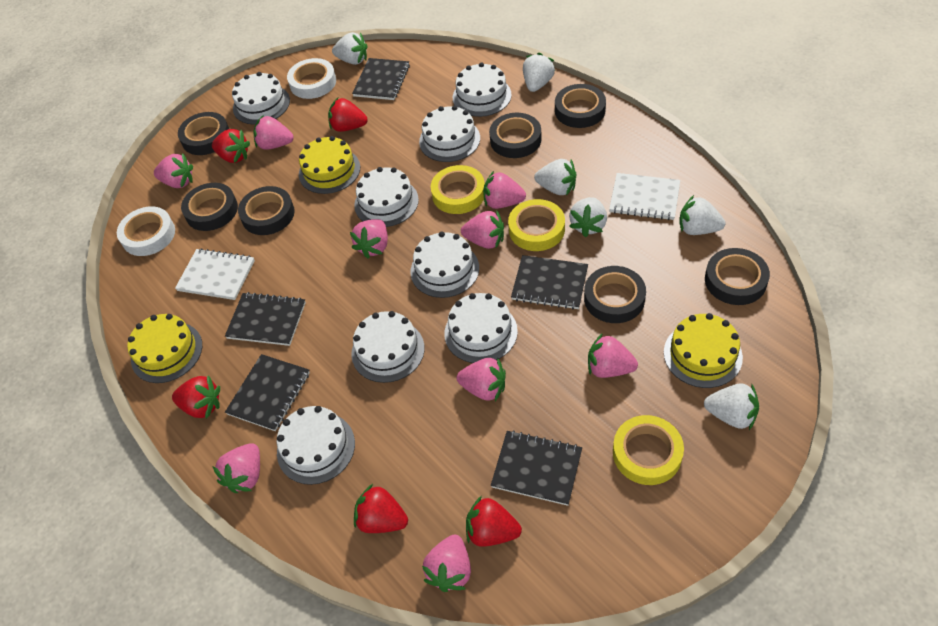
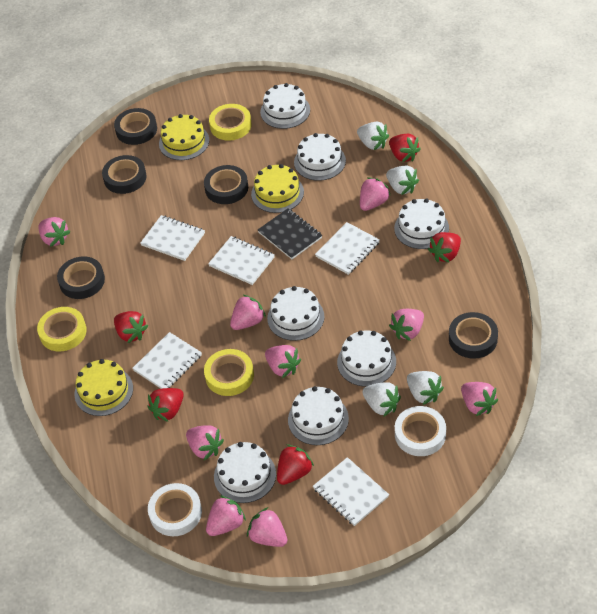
black notebook: [225,292,306,346] [225,354,310,431] [352,58,410,100] [491,430,582,506] [511,255,588,309] = 5 -> [258,208,322,259] = 1
black tape: [178,112,229,155] [181,183,238,231] [238,186,295,235] [489,113,542,158] [555,84,606,128] [584,266,646,323] [705,248,770,305] = 7 -> [57,256,105,299] [102,155,147,194] [114,108,157,145] [204,165,248,204] [449,312,498,359] = 5
white cake: [232,72,290,125] [277,406,355,485] [351,311,425,383] [354,167,419,227] [410,232,479,298] [419,105,480,162] [444,293,518,363] [453,62,512,117] = 8 -> [214,442,276,503] [260,83,310,129] [267,286,324,341] [288,386,349,445] [294,133,346,181] [337,330,396,387] [394,198,449,249] = 7
white notebook: [175,248,255,300] [609,173,680,220] = 2 -> [132,332,202,389] [140,215,205,261] [208,236,274,285] [313,457,389,526] [315,222,380,275] = 5
white strawberry: [332,32,368,65] [523,53,555,92] [534,159,576,195] [569,197,607,237] [679,195,725,235] [704,383,759,430] = 6 -> [357,122,389,150] [363,382,401,416] [386,165,419,195] [407,371,444,405] = 4

